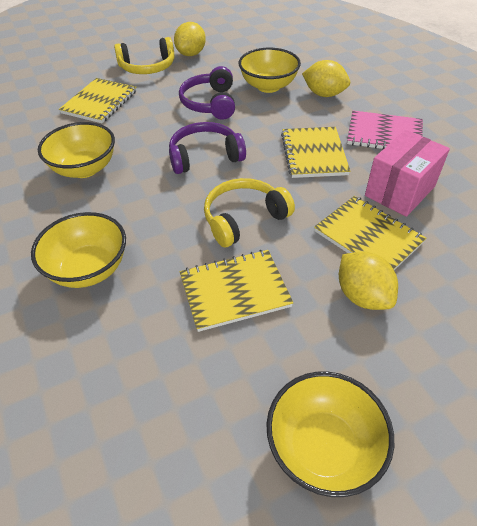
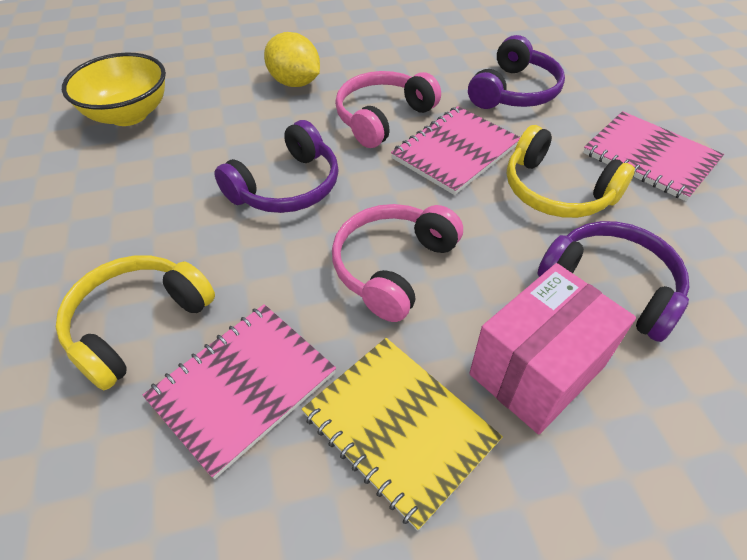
pink headphones: none = 0 -> [332,204,463,322] [335,71,441,148] = 2
pink notebook: [347,111,423,149] = 1 -> [143,304,336,479] [391,106,520,195] [583,111,724,201] = 3
purple headphones: [169,122,246,174] [179,66,235,120] = 2 -> [214,120,339,213] [468,35,565,109] [537,221,690,342] = 3
yellow bowl: [31,212,126,288] [38,122,115,178] [239,48,301,93] [266,372,394,497] = 4 -> [62,53,166,126] = 1
yellow lemon: [174,22,206,56] [302,60,350,97] [339,251,398,310] = 3 -> [264,32,320,87] = 1
yellow notebook: [59,78,137,123] [180,250,293,332] [281,127,350,178] [314,196,426,270] = 4 -> [302,338,503,531] = 1

